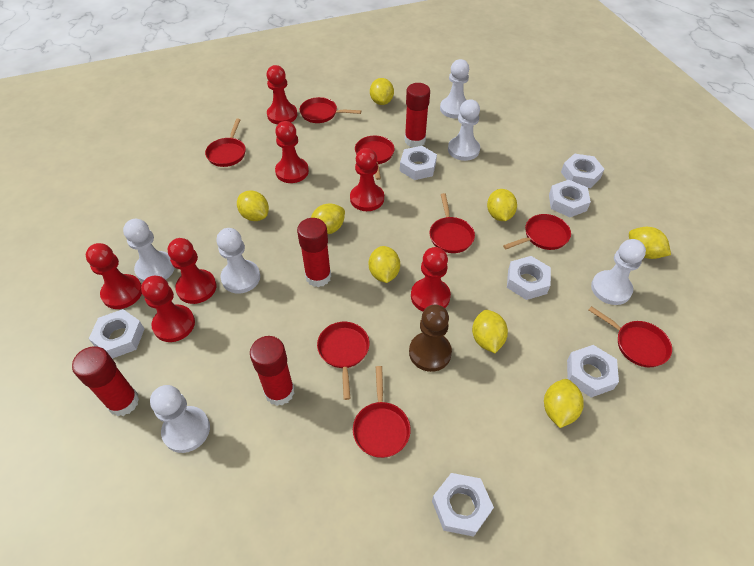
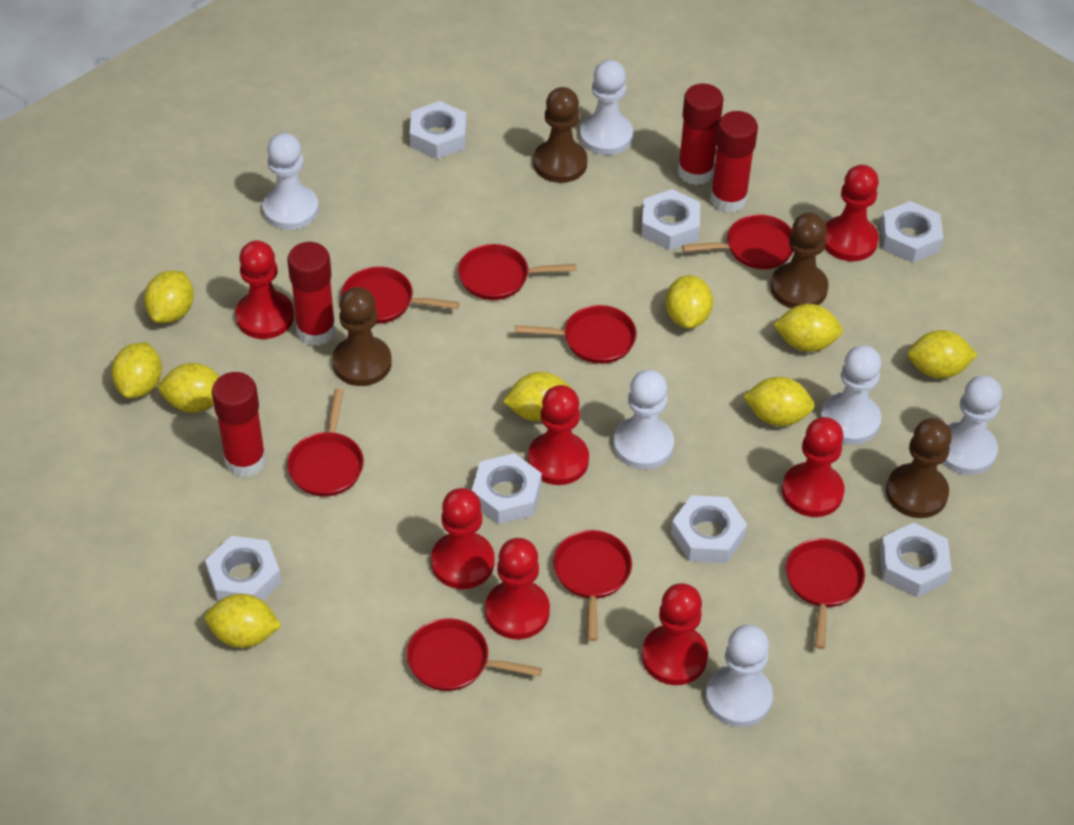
brown pawn: [409,305,452,372] = 1 -> [332,287,392,386] [533,87,588,183] [771,212,829,308] [886,418,952,518] = 4
yellow lemon: [237,190,269,221] [311,203,345,234] [369,246,400,283] [370,78,394,105] [472,310,508,353] [487,189,517,221] [544,379,584,428] [629,227,671,259] = 8 -> [111,342,162,398] [144,271,194,323] [158,363,220,413] [204,594,282,648] [503,372,571,421] [665,275,713,329] [743,377,815,426] [773,304,843,352] [907,330,977,379] = 9

